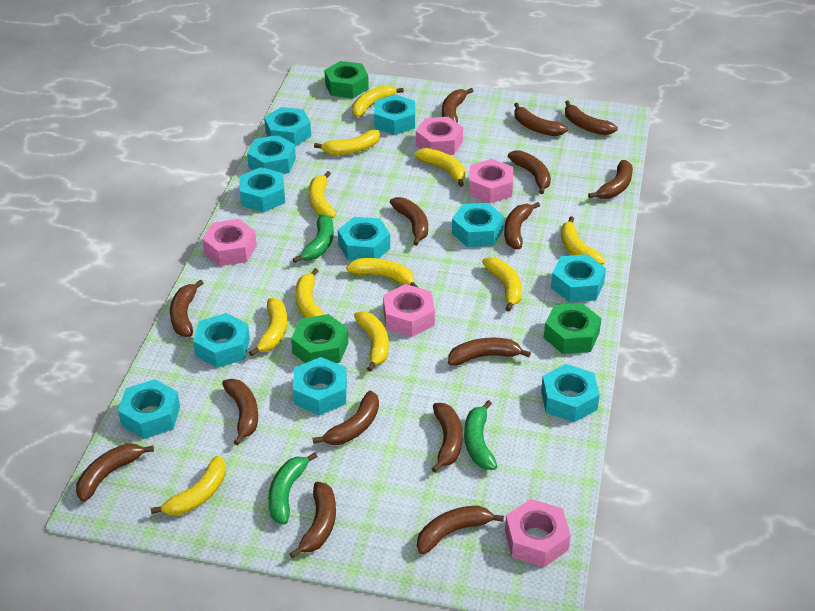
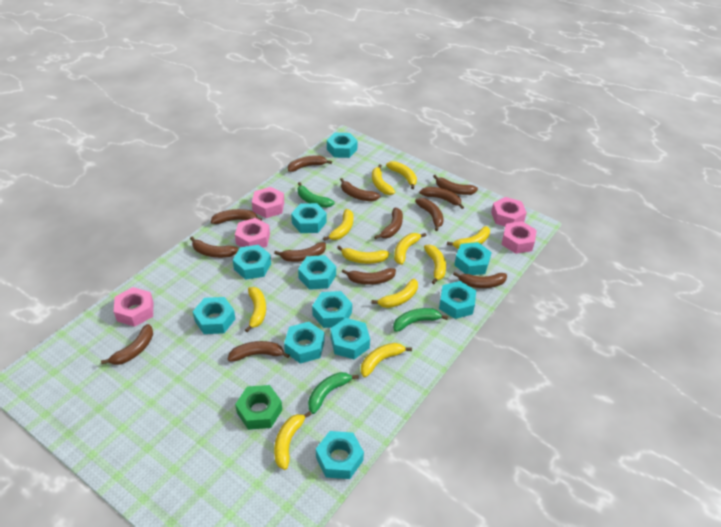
brown banana: [76,444,154,502] [170,279,203,337] [222,379,258,445] [289,482,336,558] [313,391,379,445] [390,197,428,246] [417,505,504,554] [431,403,463,472] [442,88,473,123] [448,338,531,365] [504,202,540,249] [508,150,551,194] [514,103,568,136] [565,100,618,135] [588,160,633,199] = 15 -> [101,324,153,365] [190,237,239,258] [211,209,262,224] [228,341,290,362] [274,242,326,262] [288,155,332,172] [340,178,380,201] [342,268,396,285] [374,208,403,239] [415,198,444,231] [419,187,464,209] [433,175,478,195] [453,272,507,288] = 13
green nut: [291,314,349,363] [324,61,369,98] [544,303,602,354] = 3 -> [235,385,282,430] = 1

